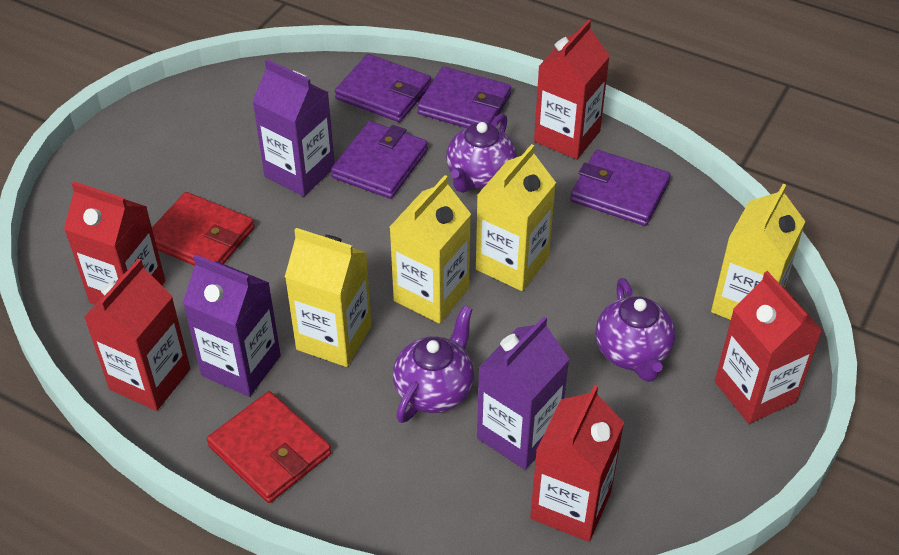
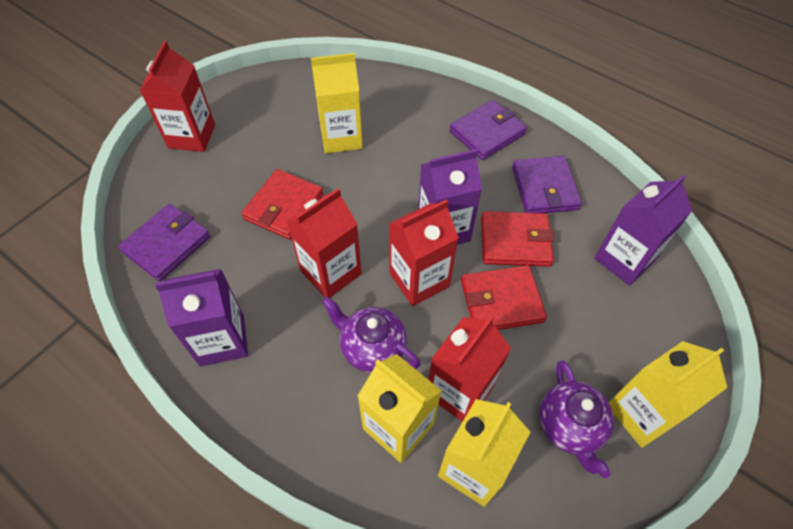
purple teapot: [393,305,474,423] [446,113,517,193] [595,278,676,382] = 3 -> [322,297,421,373] [539,360,614,478] = 2
purple wallet: [331,121,428,199] [335,54,431,122] [417,67,511,128] [570,150,671,226] = 4 -> [118,204,210,281] [449,100,527,160] [512,156,582,213] = 3
red carton: [64,181,165,305] [84,258,190,411] [530,385,624,542] [534,20,610,159] [715,271,823,424] = 5 -> [139,41,215,152] [287,188,361,298] [389,199,459,306] [429,316,511,422] = 4
red wallet: [152,192,255,266] [207,391,332,503] = 2 -> [241,169,323,239] [461,265,547,330] [481,211,554,267] = 3

